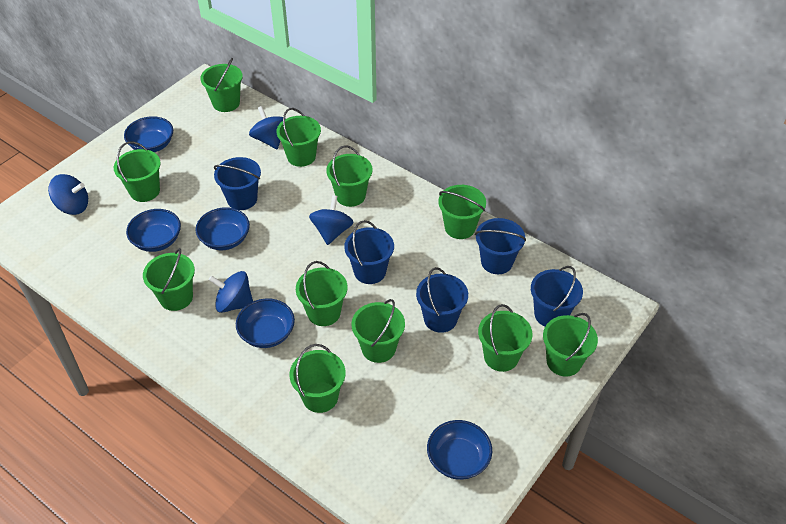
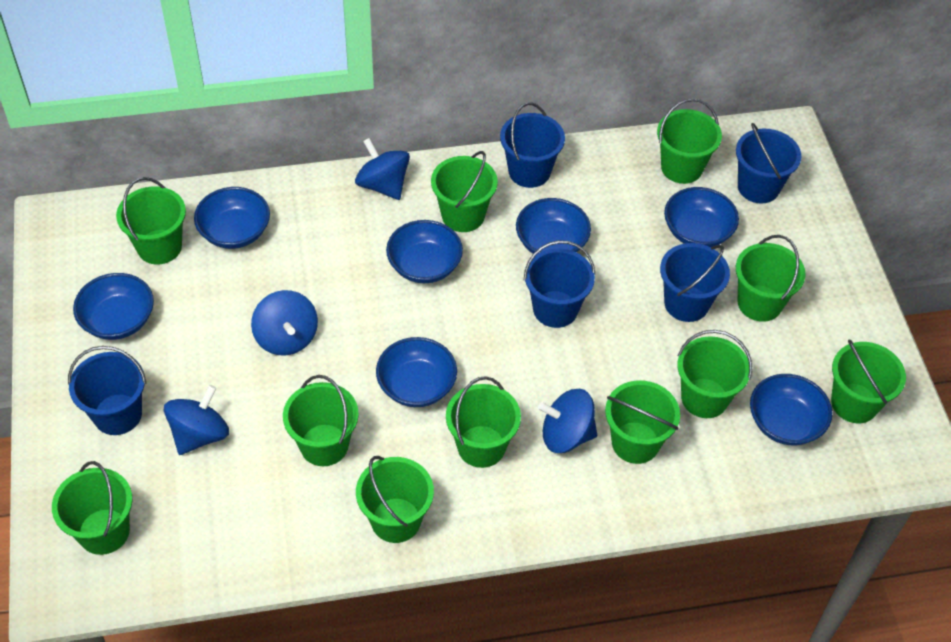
blue bowl: [124,116,173,152] [126,209,181,252] [195,207,250,250] [236,299,295,348] [427,420,492,480] = 5 -> [73,273,154,340] [194,187,270,249] [376,337,457,407] [386,220,463,283] [516,198,591,254] [664,187,739,247] [750,374,832,445] = 7

